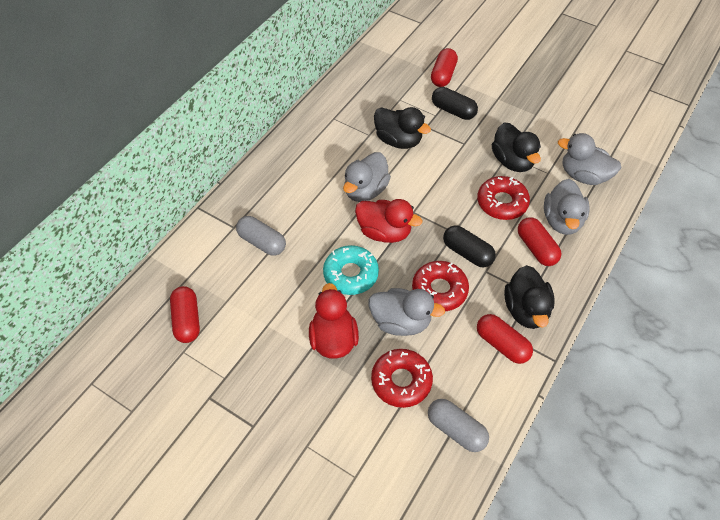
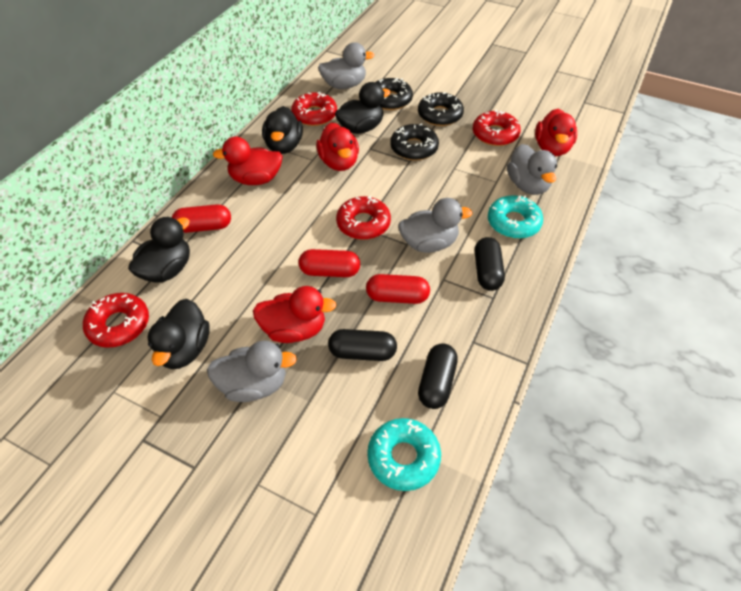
black capsule: [432,87,478,120] [443,226,496,267] = 2 -> [328,329,397,361] [418,343,458,409] [475,237,505,291] = 3
black donut: none = 0 -> [375,78,413,110] [390,123,439,160] [418,92,464,126] = 3
black duck: [374,107,431,149] [492,123,541,172] [504,265,555,329] = 3 -> [128,217,190,283] [147,299,210,369] [262,106,303,154] [335,82,391,134] = 4
grey capsule: [236,216,286,256] [428,399,489,452] = 2 -> none = 0
red capsule: [170,286,200,343] [431,48,458,87] [477,314,533,364] [518,217,561,266] = 4 -> [172,204,231,233] [299,249,360,277] [366,274,430,304] = 3
red donut: [371,349,433,408] [412,261,469,311] [477,176,530,220] = 3 -> [83,293,149,348] [291,92,337,126] [336,196,391,240] [473,110,521,146] = 4
red duck: [309,283,359,359] [355,199,422,243] = 2 -> [213,137,283,185] [253,286,337,343] [316,122,359,171] [535,109,577,156] = 4
turquoise donut: [323,245,379,295] = 1 -> [367,418,441,491] [488,195,543,239] = 2

